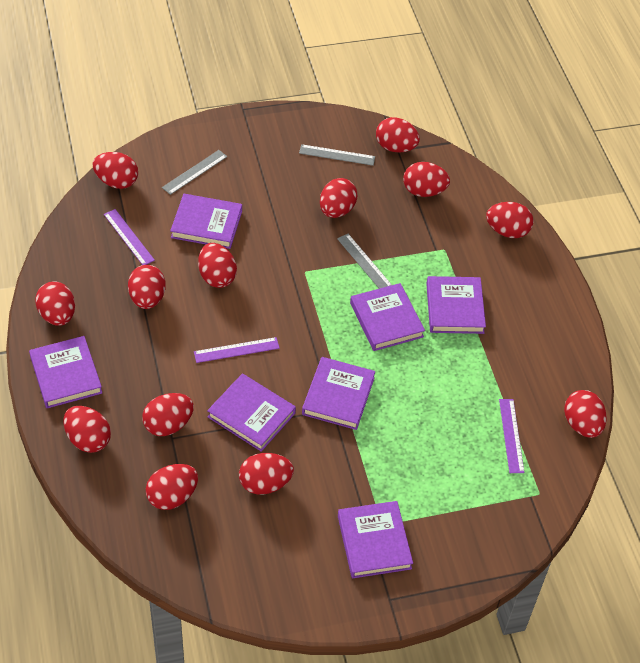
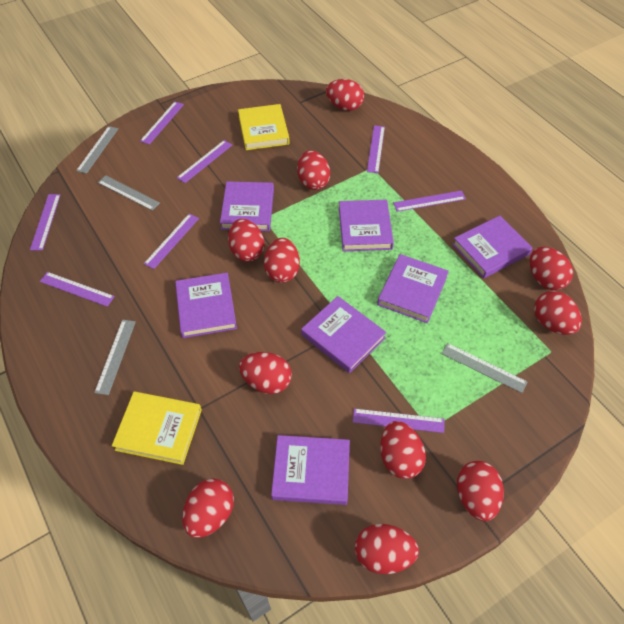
grey ruler: [162,150,227,195] [299,144,375,166] [337,234,392,289] = 3 -> [76,126,118,174] [94,320,136,395] [98,175,160,211] [441,343,527,393] = 4
purple ruler: [104,209,155,265] [194,337,280,363] [499,399,524,473] = 3 -> [30,194,60,250] [40,272,115,307] [140,102,184,145] [144,214,199,269] [177,140,232,183] [353,408,444,433] [367,125,385,173] [393,190,466,212] = 8
red egg: [35,281,75,326] [63,406,111,453] [93,152,138,189] [128,265,166,309] [142,393,194,436] [146,464,198,510] [198,243,237,288] [239,453,294,495] [320,178,357,218] [376,117,420,152] [403,162,450,197] [486,202,534,238] [564,390,607,438] = 13 -> [182,478,234,538] [228,219,264,262] [239,352,292,394] [264,238,300,283] [297,150,330,190] [326,79,364,111] [355,524,419,574] [380,421,426,479] [457,461,504,521] [530,247,573,290] [534,291,582,335] = 11
yellow book: none = 0 -> [112,392,202,465] [238,104,290,150] = 2

